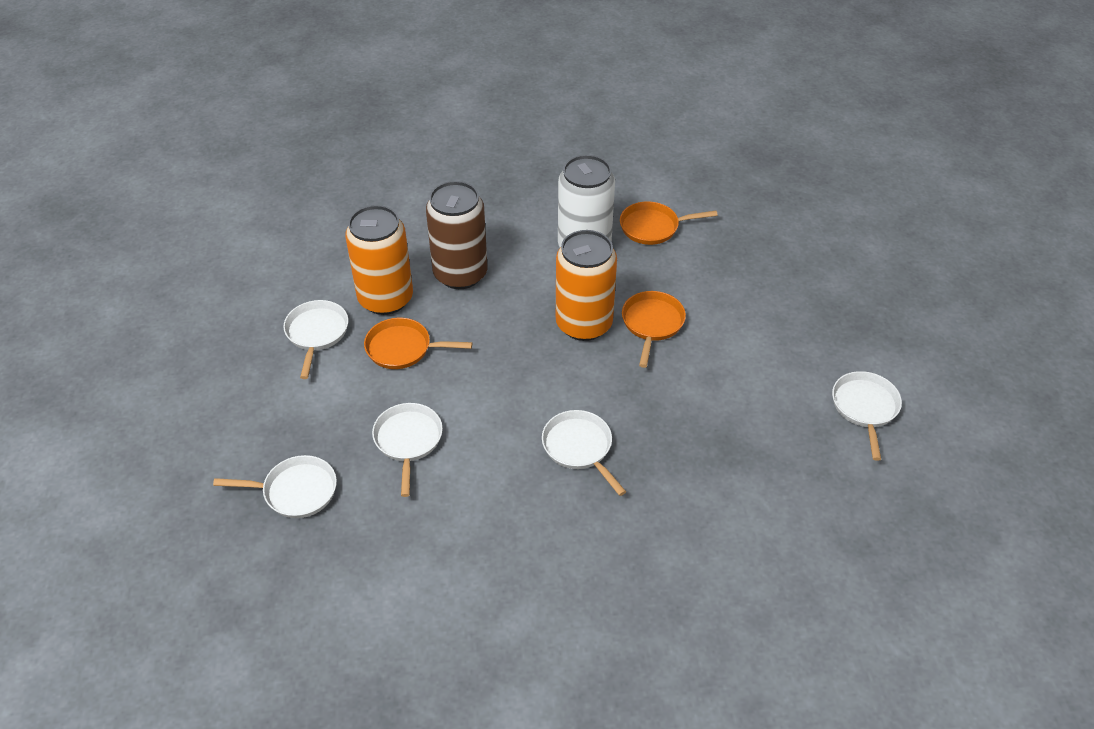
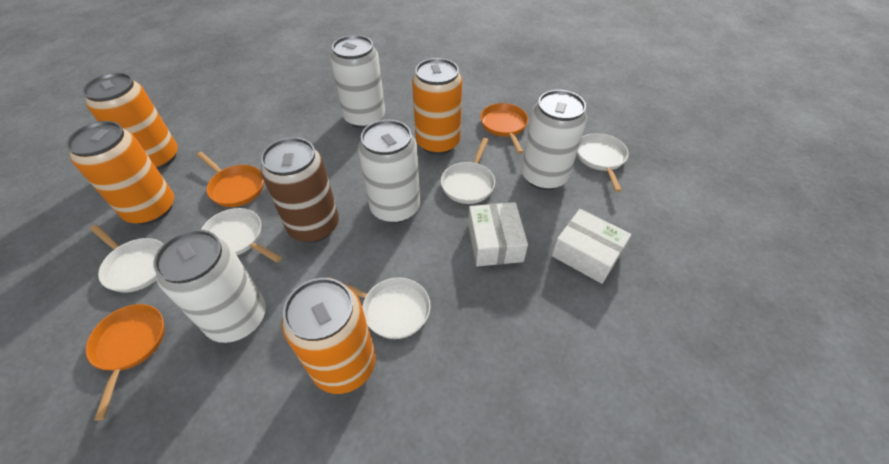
orange can: [345,205,413,315] [556,230,617,341] = 2 -> [66,121,174,225] [83,73,178,170] [282,278,376,394] [412,58,463,155] = 4
white box: none = 0 -> [468,202,528,267] [552,209,631,284] = 2
white can: [558,155,615,247] = 1 -> [154,230,266,343] [330,35,385,128] [358,120,420,223] [521,90,587,190] = 4

